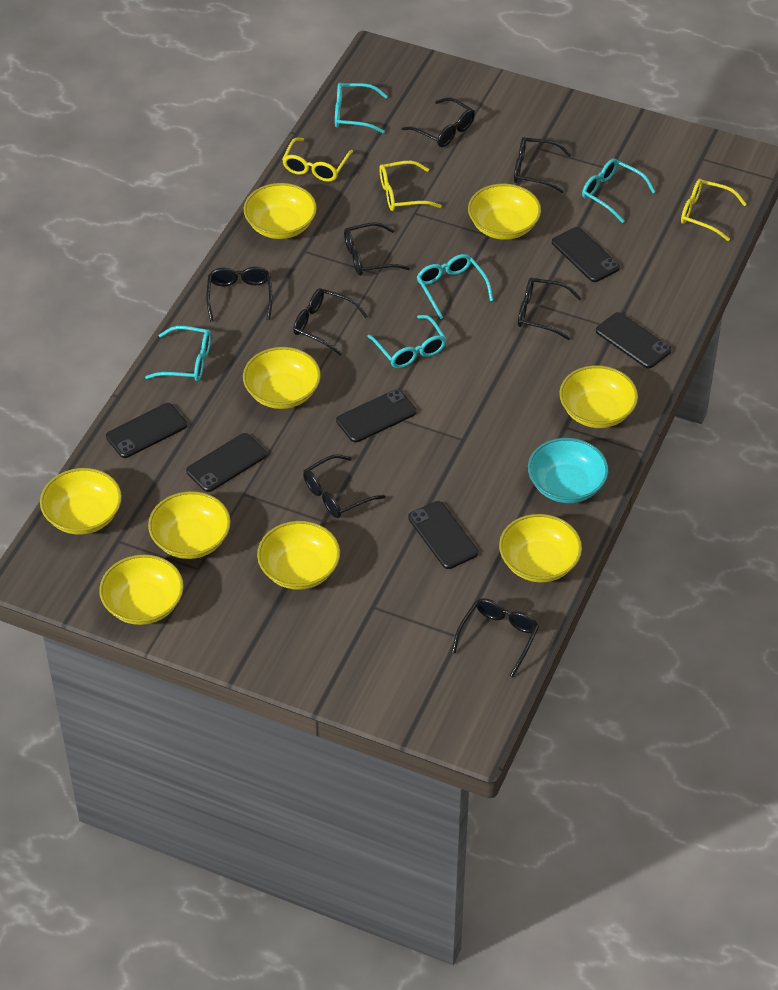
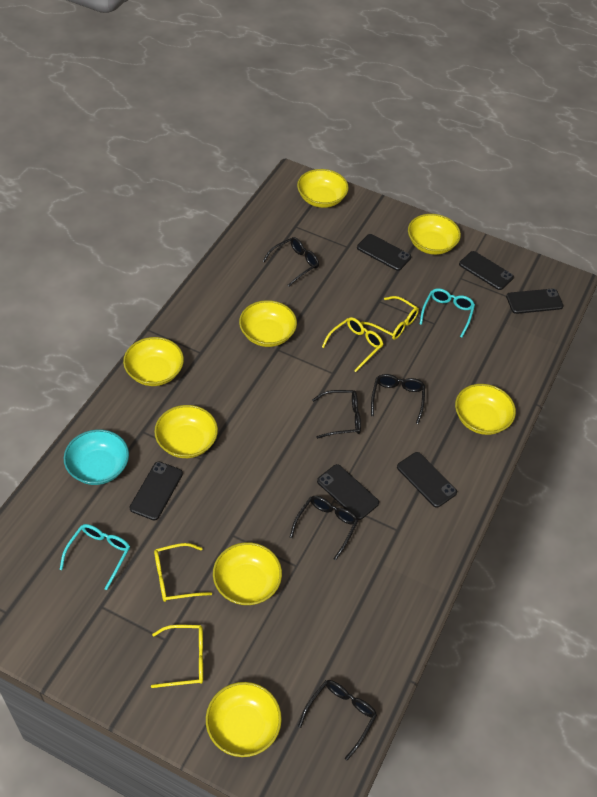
black glasses: [206,267,273,322] [293,288,368,356] [303,454,385,518] [344,222,410,276] [402,97,475,147] [452,598,539,677] [514,137,572,193] [518,278,581,340] = 8 -> [263,237,319,286] [290,496,358,561] [298,680,377,761] [312,390,361,439] [371,374,425,424] = 5
turquoise glasses: [145,326,211,381] [335,83,388,133] [367,315,446,368] [417,254,493,319] [582,158,655,223] = 5 -> [60,524,130,590] [420,288,475,338] = 2
yellow bowl: [40,468,122,535] [99,555,184,625] [148,491,231,559] [243,347,321,409] [244,183,317,239] [257,521,340,590] [468,184,541,240] [499,514,582,582] [559,365,638,428] = 9 -> [123,337,184,386] [154,405,218,458] [206,682,282,757] [213,542,282,605] [239,300,297,347] [297,169,349,208] [408,214,461,255] [455,384,516,435] = 8
yellow glasses: [282,137,353,182] [379,161,442,211] [681,179,746,241] = 3 -> [151,625,203,688] [154,543,212,602] [322,317,383,372] [360,296,419,340] = 4

